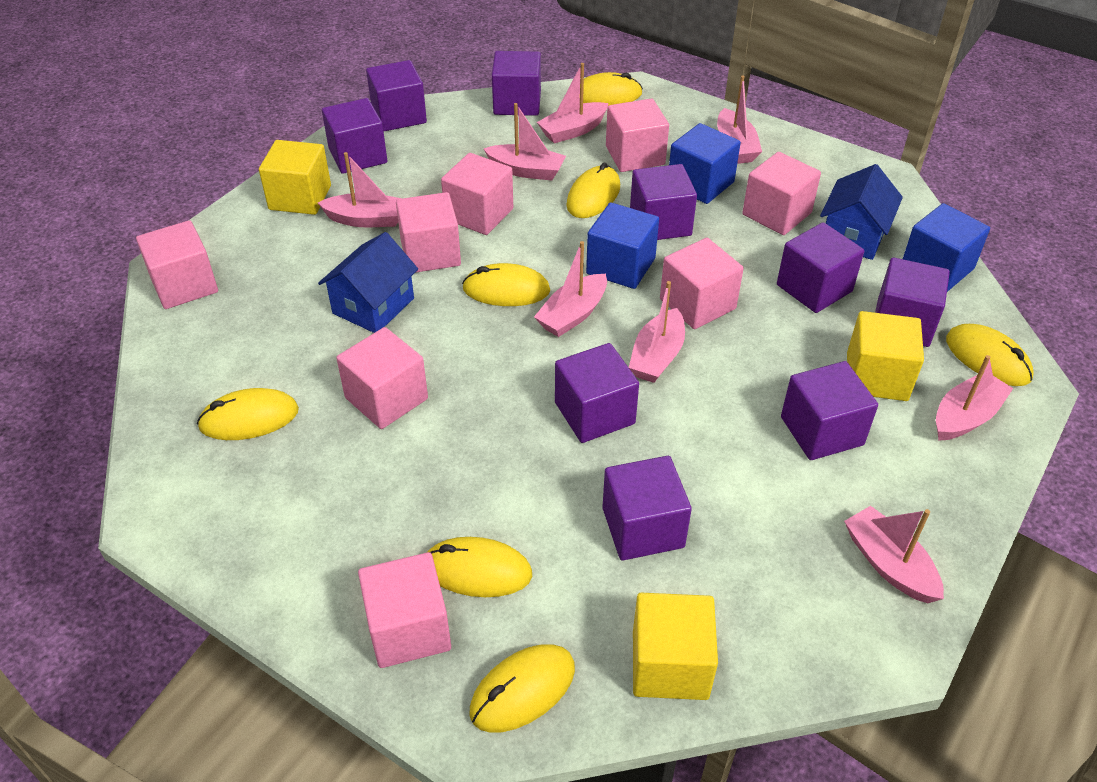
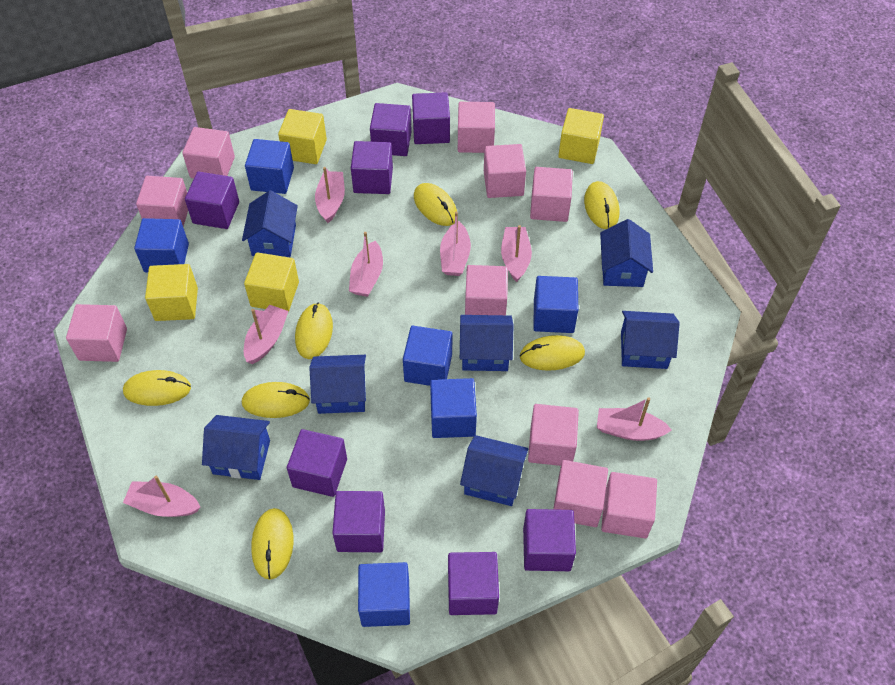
blue cube: [586,202,659,289] [669,123,741,204] [903,203,990,292] = 3 -> [134,218,189,273] [245,139,294,194] [358,562,410,627] [403,326,452,386] [430,378,477,438] [533,276,578,333] = 6
blue house: [318,232,418,333] [820,164,903,260] = 2 -> [202,415,270,480] [242,190,298,257] [309,355,366,414] [460,315,513,371] [460,435,528,506] [600,219,653,287] [621,311,680,369] = 7
pink boat: [318,152,402,227] [484,103,566,180] [534,241,607,337] [537,63,609,143] [629,281,685,383] [717,76,762,164] [844,506,944,603] [936,355,1013,441] = 8 -> [123,476,201,517] [244,305,289,364] [315,167,345,223] [349,232,383,297] [440,211,471,276] [501,225,532,282] [597,398,672,441] = 7
pink cube: [136,220,218,309] [336,327,428,429] [358,552,451,668] [396,192,461,273] [441,153,513,235] [606,98,669,172] [660,238,744,329] [742,152,821,235] = 8 -> [66,304,127,362] [136,176,188,226] [182,127,235,178] [458,102,495,153] [465,265,508,315] [484,144,526,198] [528,404,579,466] [530,167,573,222] [553,460,608,527] [601,472,657,538] = 10
purple cube: [322,98,387,174] [366,60,427,131] [492,51,541,116] [555,343,639,443] [602,456,692,560] [630,164,697,240] [777,222,864,313] [781,361,878,460] [875,258,950,347] = 9 -> [185,171,239,229] [287,429,347,497] [332,491,385,552] [351,141,393,194] [370,103,412,156] [412,92,450,144] [448,552,499,615] [523,509,576,571] = 8
yellow cube: [259,140,331,215] [633,593,718,700] [847,311,924,401] = 3 -> [145,264,198,321] [244,252,299,311] [278,109,327,164] [558,108,604,164] = 4

